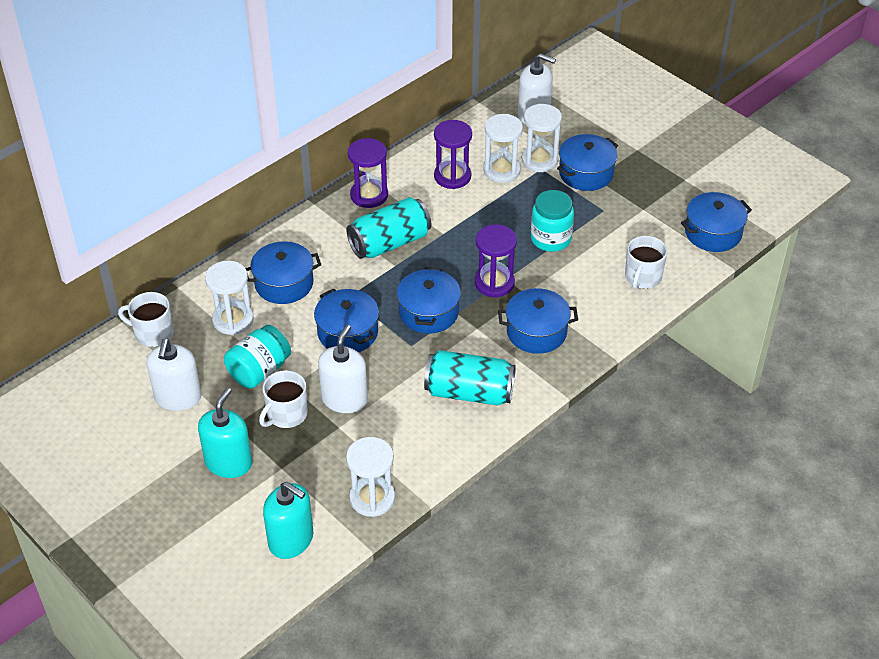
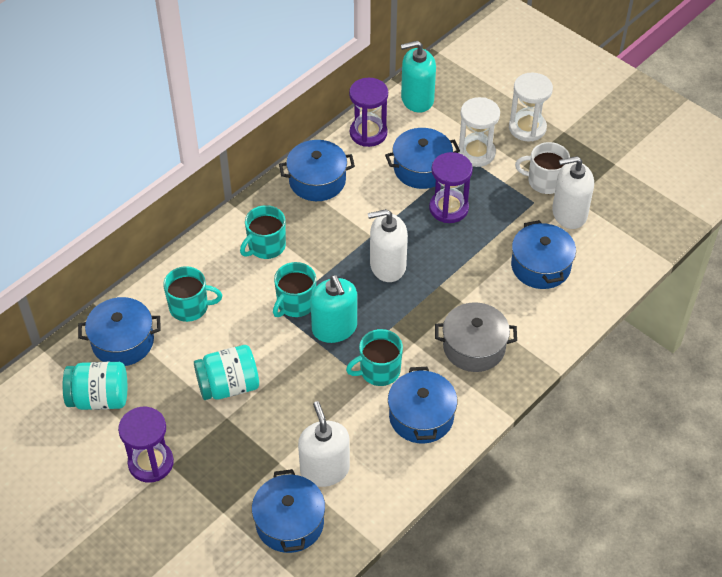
grey pot: none = 0 -> [435,302,517,372] = 1
turquoise can: [346,197,431,259] [424,350,516,406] = 2 -> none = 0
turquoise mug: none = 0 -> [163,266,222,322] [240,205,286,259] [273,262,316,317] [346,329,403,386] = 4
white hourglass: [205,261,254,335] [346,437,395,517] [483,114,523,183] [522,104,562,172] = 4 -> [458,97,500,167] [509,72,553,142] = 2
white mug: [118,292,174,347] [259,370,308,428] [625,236,667,290] = 3 -> [515,142,570,194] = 1

